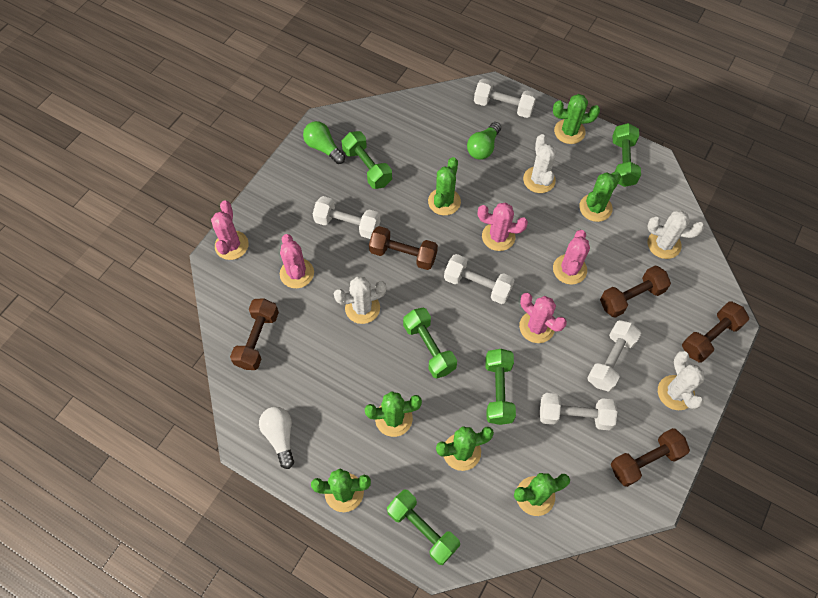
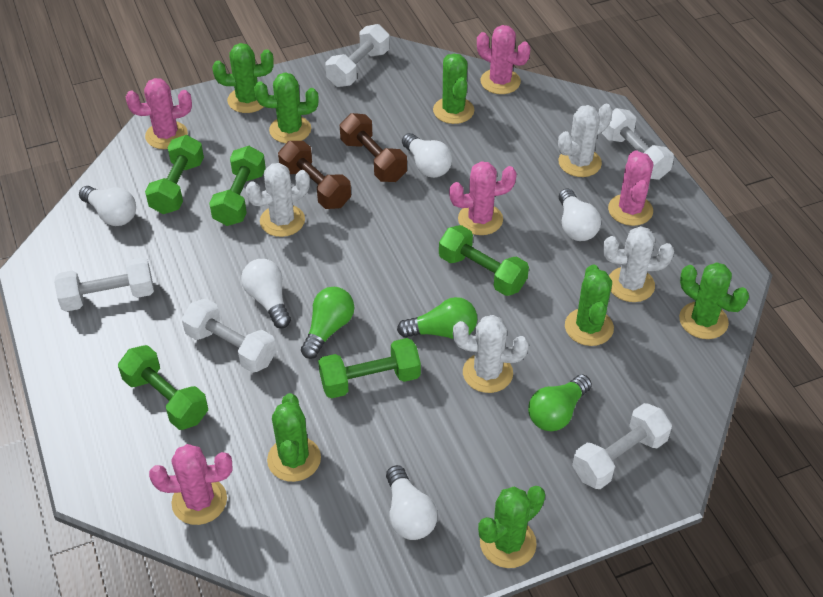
brown dumbbell: [230,299,279,370] [369,226,438,270] [600,266,671,318] [611,428,690,487] [682,301,749,362] = 5 -> [278,141,351,209] [340,113,407,182] = 2
green light bulb: [303,121,345,164] [467,122,501,159] = 2 -> [301,287,354,359] [397,297,477,339] [528,374,592,431] = 3
white light bulb: [259,407,294,469] = 1 -> [79,186,136,226] [241,259,291,328] [386,465,437,540] [402,133,452,178] [559,189,601,241] = 5

